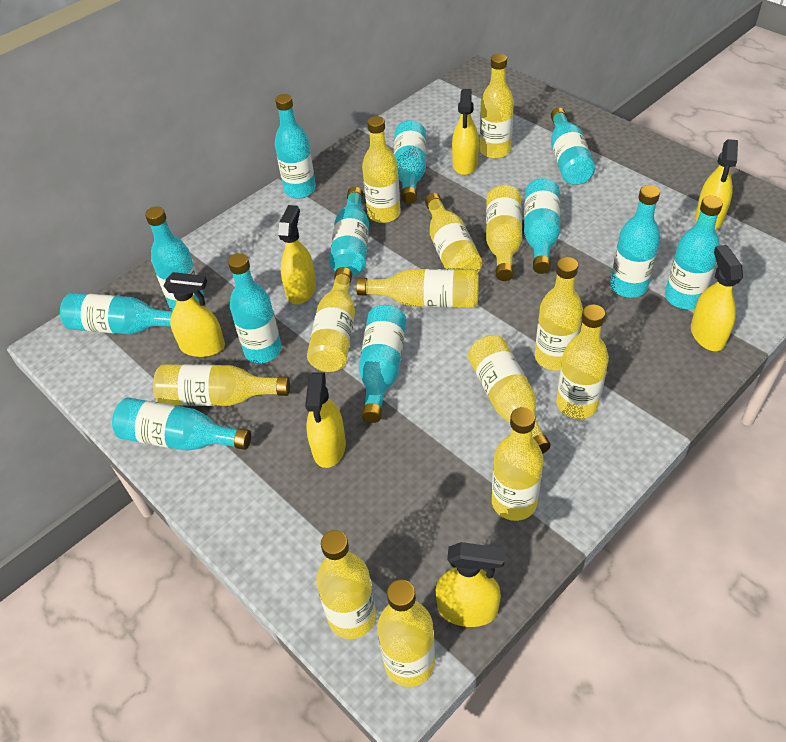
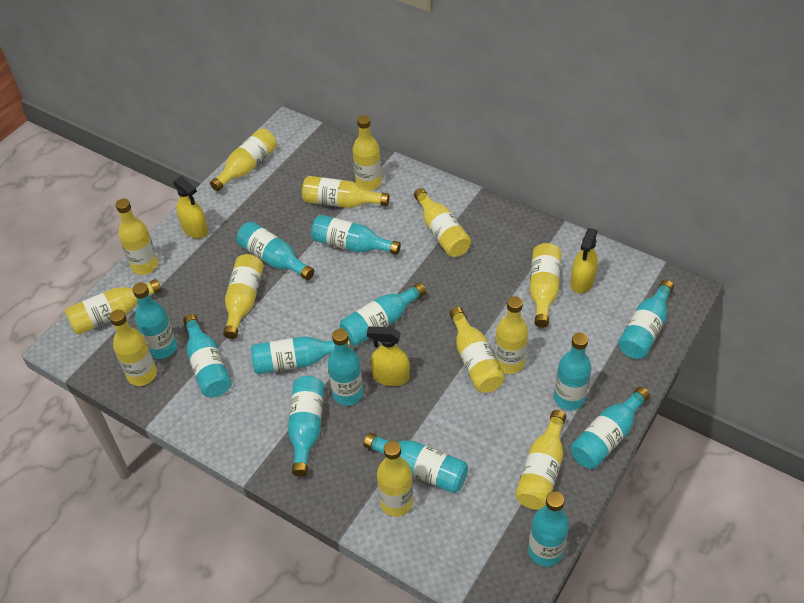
turquoise bottle: [60,292,173,334] [112,398,251,451] [145,206,205,311] [228,253,282,363] [275,94,316,199] [329,186,369,276] [359,305,406,423] [394,120,426,204] [524,179,560,274] [551,108,595,185] [610,185,660,298] [665,195,723,309] = 12 -> [132,283,177,359] [183,314,232,397] [237,221,314,280] [251,336,351,375] [288,376,324,477] [311,215,401,255] [328,329,363,406] [339,283,426,346] [364,433,468,493] [528,491,569,567] [554,333,592,410] [571,387,650,469] [618,280,674,359] = 13
yellow spray bottle: [164,272,225,357] [278,205,316,305] [305,373,346,468] [436,542,505,627] [452,89,479,175] [691,245,743,351] [695,139,738,230] = 7 -> [173,176,208,239] [367,326,410,386] [570,228,598,293] = 3

